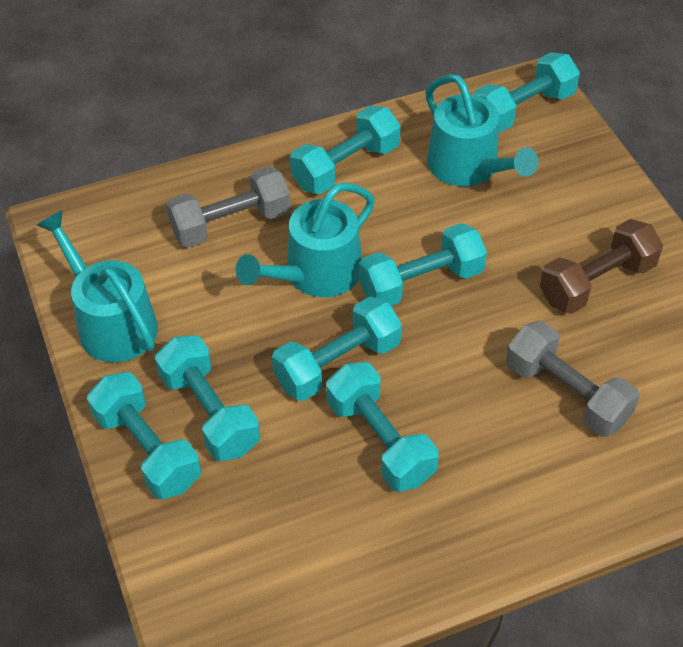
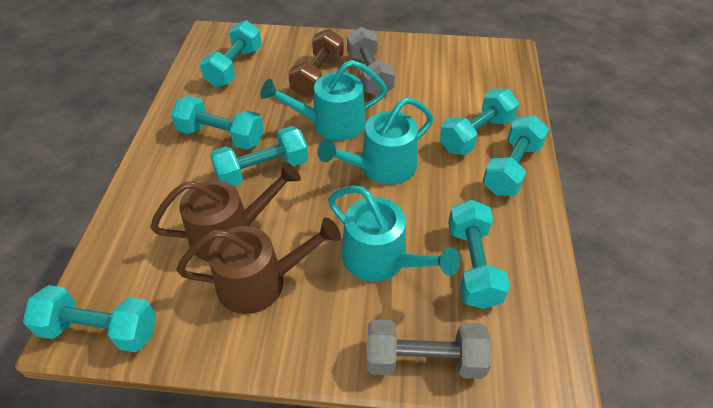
brown watering can: none = 0 -> [150,162,301,262] [177,218,341,314] = 2

